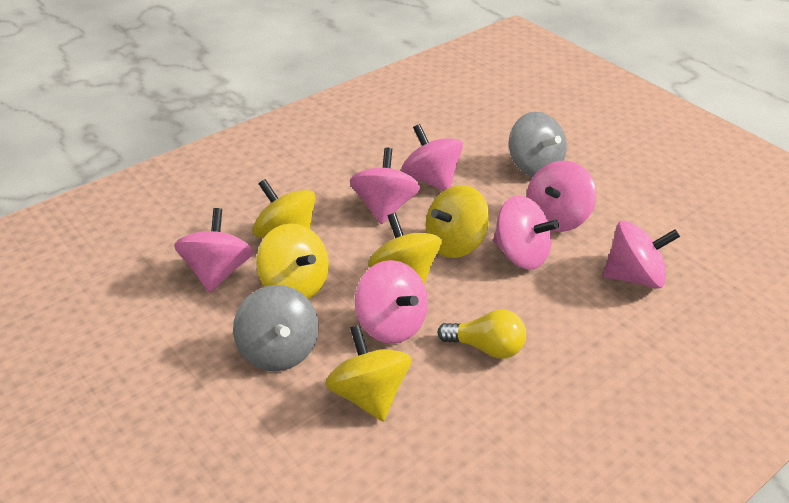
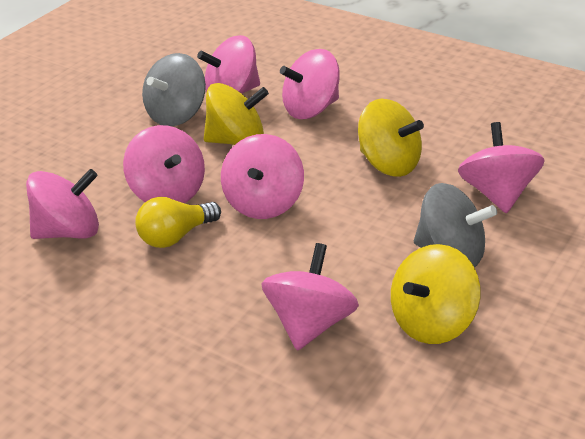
yellow spinning top: [252,179,316,238] [256,223,329,299] [325,325,412,422] [368,213,442,284] [425,185,490,258] = 5 -> [204,83,269,145] [358,99,424,177] [391,244,481,344] = 3

